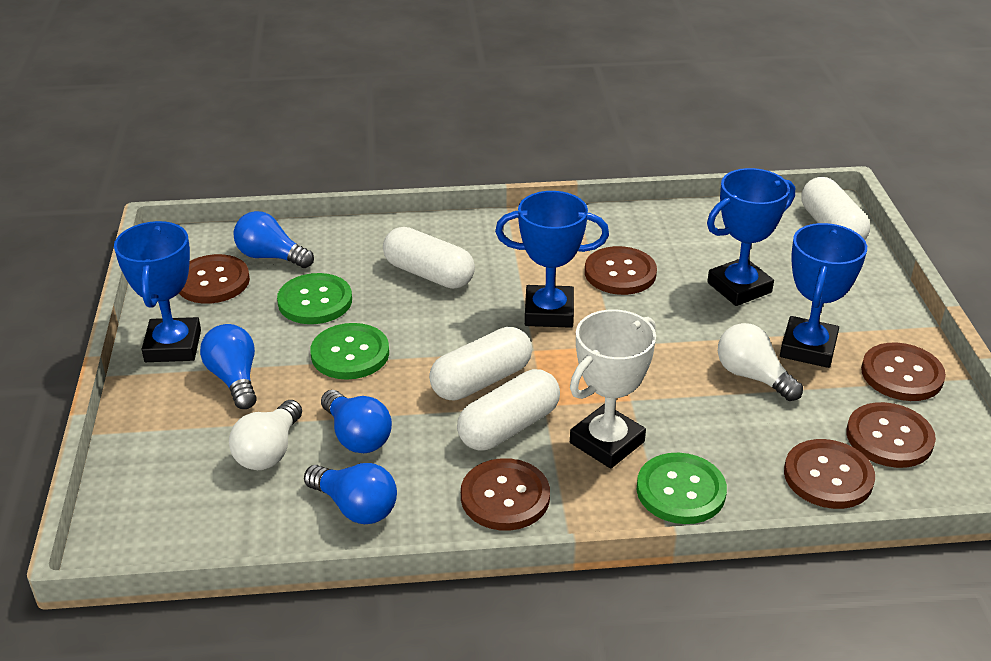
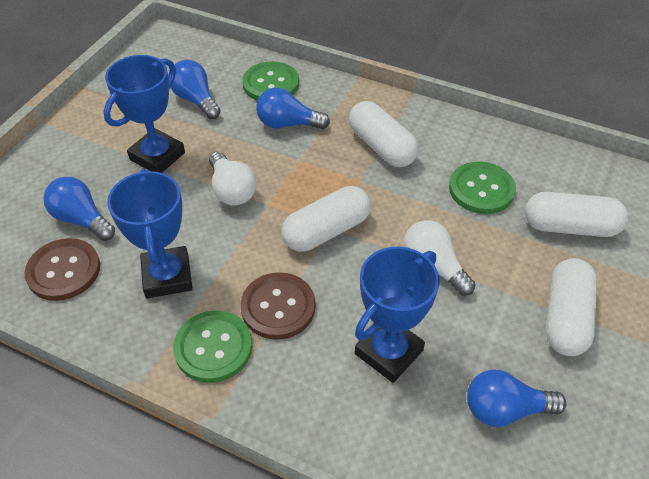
blue trophy: [114,221,201,362] [495,191,609,328] [707,168,795,306] [780,223,867,368] = 4 -> [103,55,185,173] [107,169,193,298] [355,247,440,383] = 3
brown button: [179,254,250,304] [461,458,550,531] [585,246,657,295] [784,439,875,509] [846,402,936,468] [861,342,946,401] = 6 -> [24,238,100,301] [240,272,315,340] = 2
white trophy: [570,309,656,469] = 1 -> none = 0

